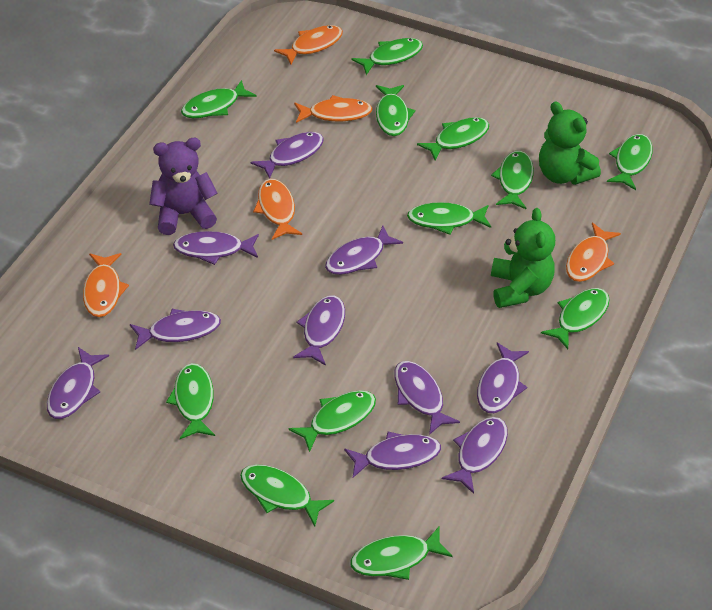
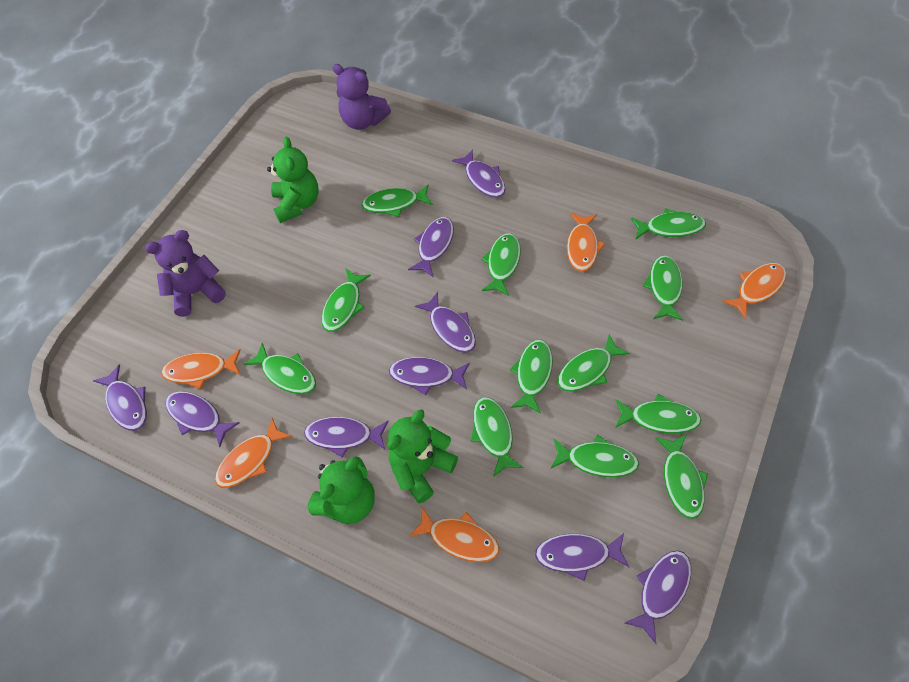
green teddy bear: [491,208,555,308] [539,101,601,185] = 2 -> [267,137,318,223] [308,456,375,524] [387,409,458,503] = 3
purple fish: [47,347,109,419] [130,309,221,350] [173,231,259,265] [250,132,324,179] [293,296,345,366] [325,226,403,275] [344,432,441,478] [394,361,460,435] [442,417,508,494] [477,342,529,413] = 10 -> [93,364,147,431] [166,391,239,447] [304,417,388,458] [389,357,470,395] [408,217,454,277] [415,292,476,353] [452,149,505,198] [535,533,629,581] [625,550,691,644] = 9
purple teddy bear: [149,138,217,235] = 1 -> [145,230,226,317] [332,64,391,130] = 2

